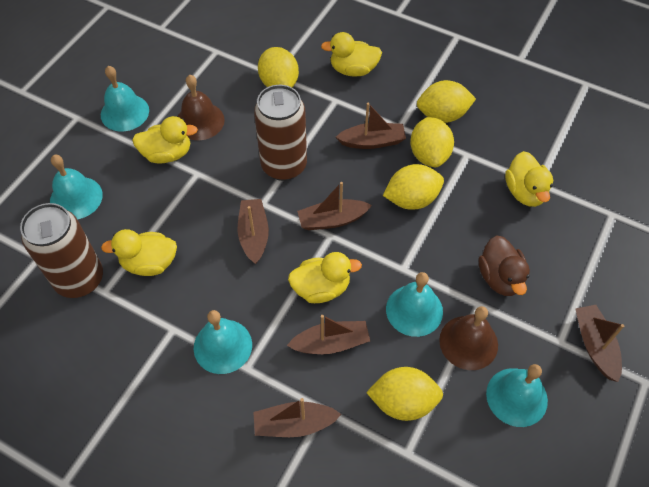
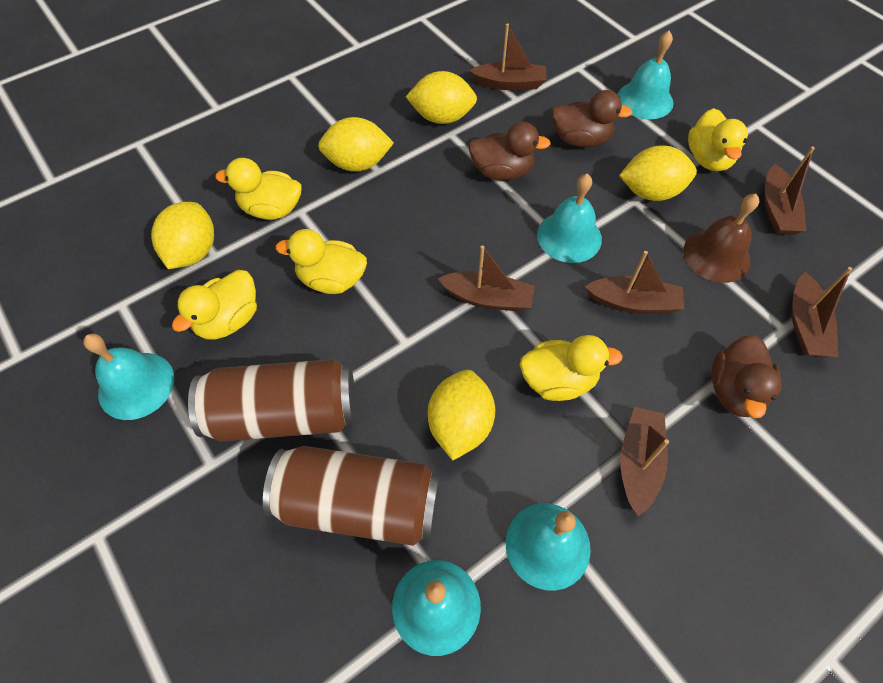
brown bell: [178,75,225,140] [439,306,498,370] = 2 -> [683,194,759,283] = 1
brown duck: [479,236,530,296] = 1 -> [468,122,551,180] [551,90,633,147] [712,335,782,418] = 3

